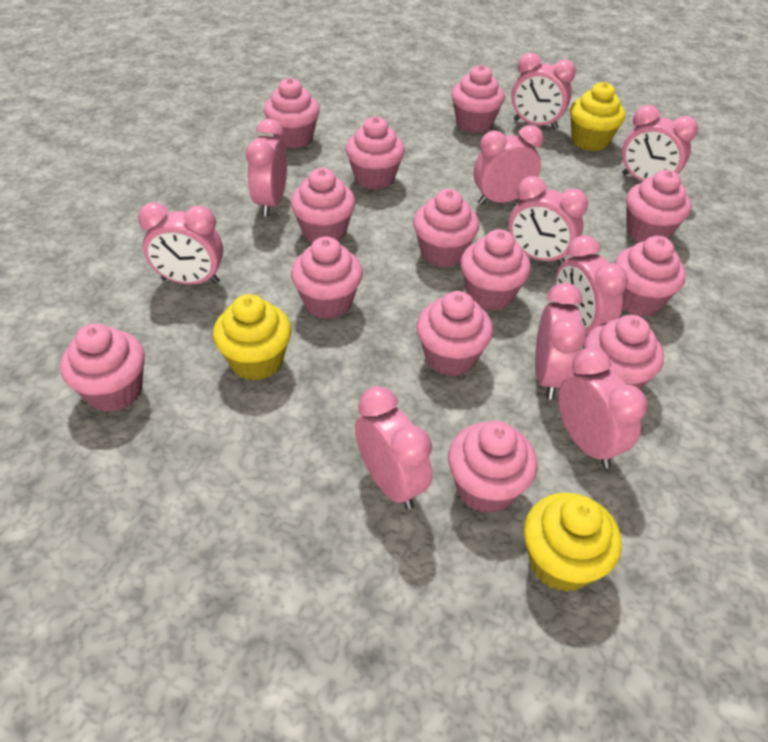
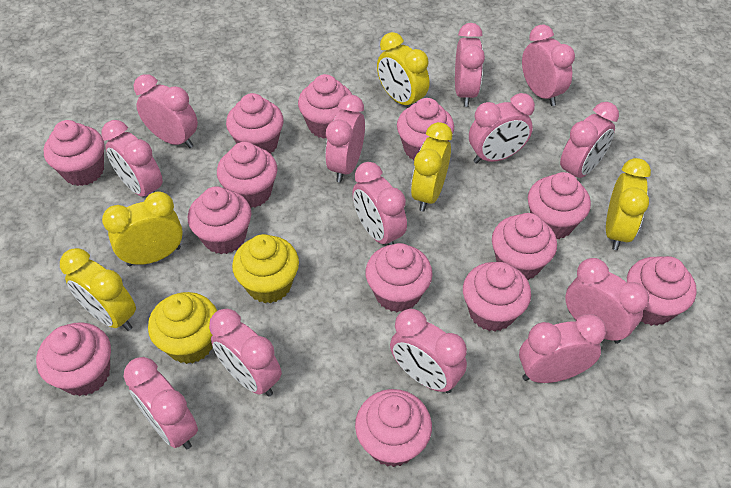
pink clock: [138,202,223,285] [246,119,287,217] [355,386,432,510] [474,125,544,205] [509,176,588,265] [511,53,576,130] [535,283,587,400] [555,235,628,334] [558,348,647,468] [622,105,698,182] = 10 -> [101,120,163,197] [123,357,198,449] [133,74,198,148] [209,308,282,397] [325,95,365,182] [352,162,407,245] [390,309,467,393] [455,23,485,107] [469,93,535,164] [519,314,607,383] [522,24,575,106] [560,102,619,178] [565,258,649,344] = 13
yellow clock: none = 0 -> [60,248,136,331] [102,191,183,266] [377,32,429,105] [411,122,452,212] [606,158,651,250] = 5
yellow cupcake: [213,294,291,381] [524,493,622,592] [570,82,625,151] = 3 -> [148,292,217,364] [232,234,299,303] = 2

